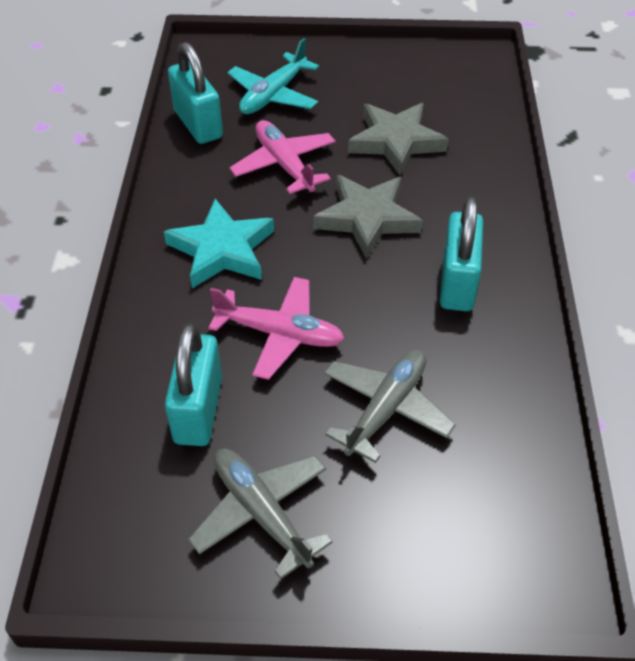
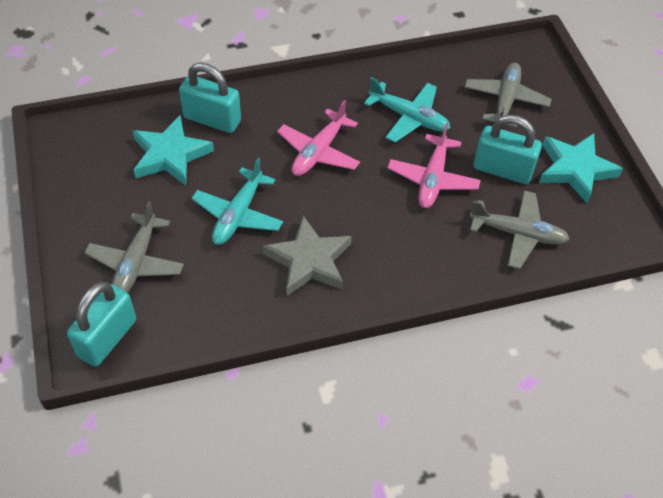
grey plane: [189,449,333,579] [324,350,456,463] = 2 -> [84,201,184,293] [464,63,552,127] [470,191,569,269] = 3
grey star: [313,175,423,259] [348,103,449,176] = 2 -> [263,216,352,296] = 1
turquoise plane: [227,38,319,114] = 1 -> [191,158,283,245] [364,77,450,142] = 2
turquoise star: [164,199,274,288] = 1 -> [133,115,214,186] [539,133,623,204] = 2

